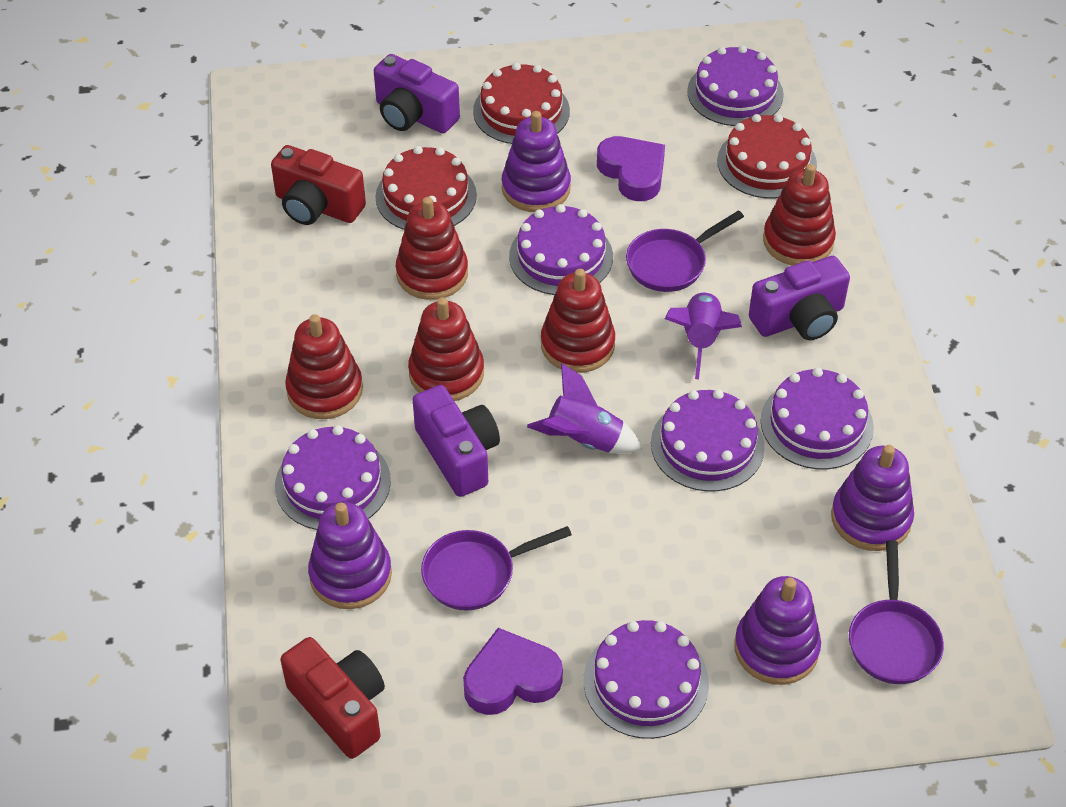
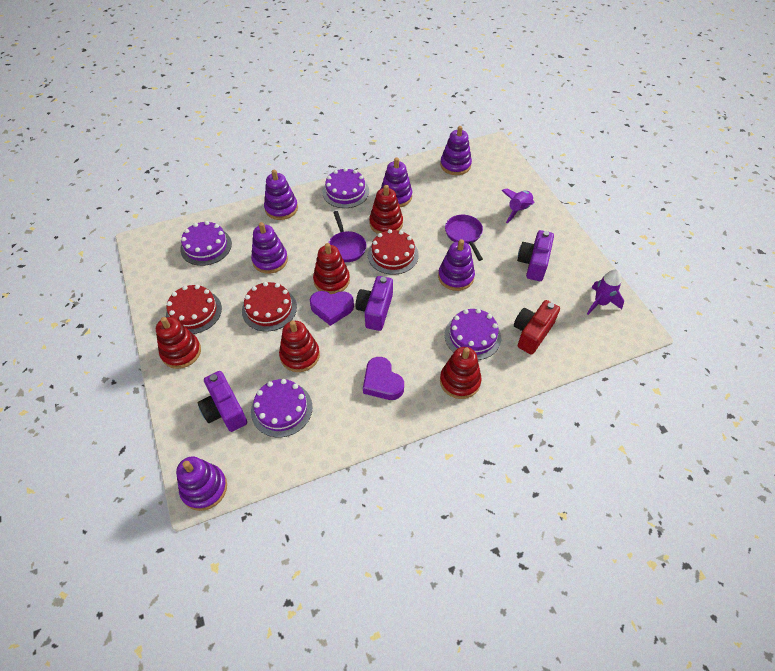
purple cake: [275,425,391,530] [509,204,613,295] [584,620,709,739] [651,389,765,492] [687,45,784,126] [761,368,874,469] = 6 -> [180,221,232,266] [251,379,313,437] [322,168,369,208] [445,309,501,360] = 4
purple pan: [421,526,572,611] [626,211,744,292] [849,540,944,684] = 3 -> [328,211,366,262] [445,215,483,261] = 2
purple stacking toy: [308,502,392,609] [502,111,571,212] [734,576,821,685] [831,445,914,551] = 4 -> [176,457,227,511] [251,222,288,274] [264,170,298,220] [381,158,412,207] [438,239,475,291] [440,126,472,175] = 6
red camera: [271,145,366,225] [280,637,385,759] = 2 -> [514,300,560,355] = 1

